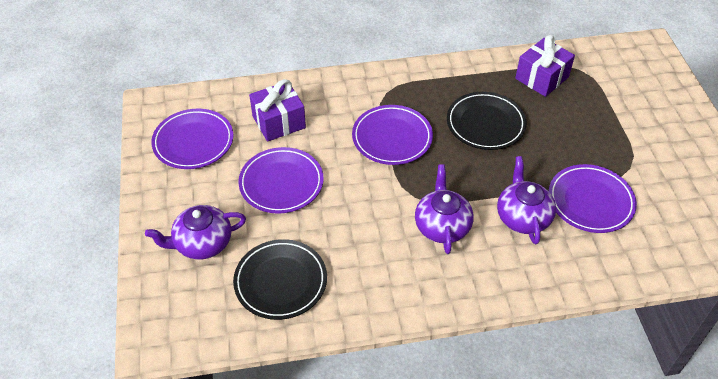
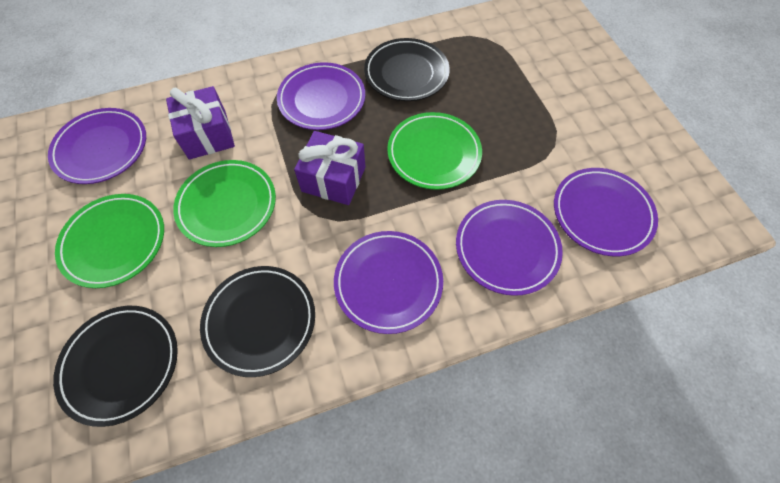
black plate: [233,239,327,320] [447,92,527,150] = 2 -> [53,306,178,427] [200,266,315,377] [364,38,450,101] = 3
green plate: none = 0 -> [55,194,164,288] [173,160,276,247] [387,112,482,190] = 3
purple plate: [151,109,234,169] [238,147,324,214] [352,105,433,165] [549,164,637,233] = 4 -> [48,108,146,184] [277,62,365,130] [334,231,443,334] [456,200,563,296] [554,168,658,256] = 5
purple teapot: [145,205,246,259] [415,164,474,254] [497,156,556,244] = 3 -> none = 0

